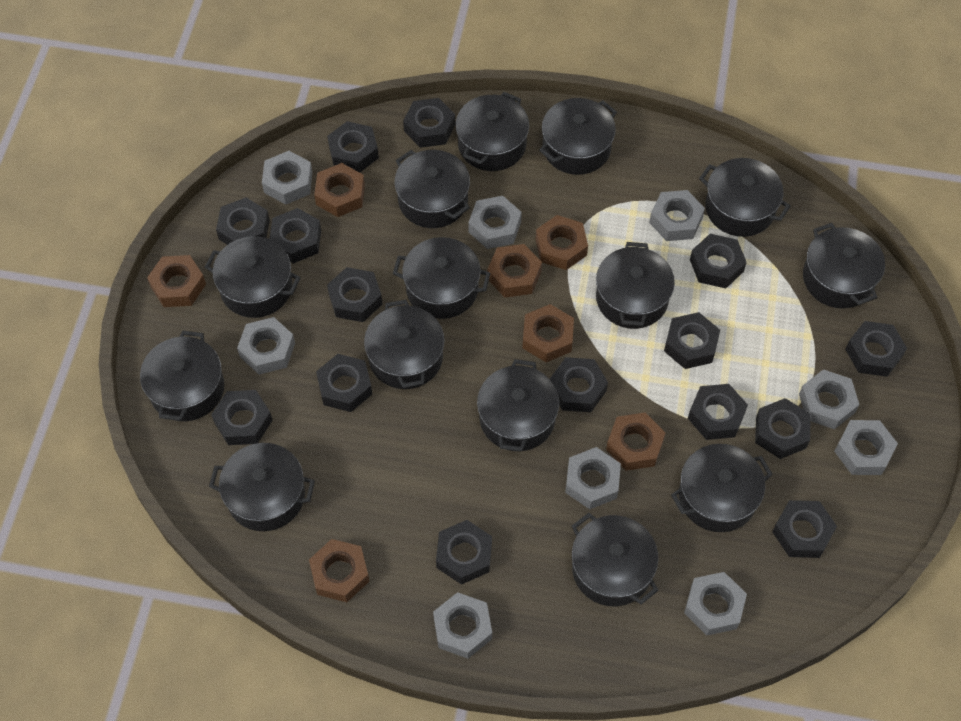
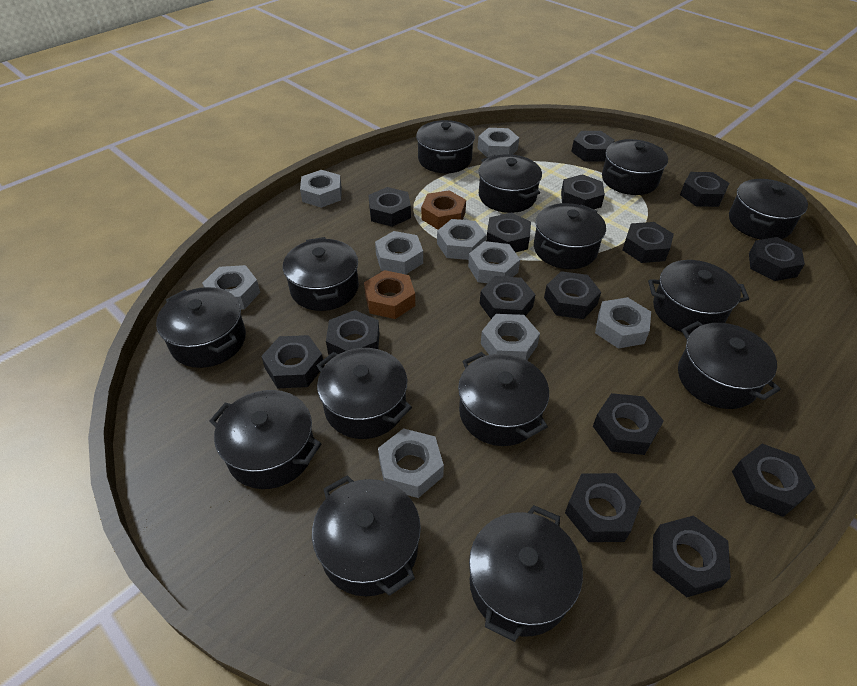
brown nut: [147,255,206,307] [309,539,370,602] [314,163,365,217] [487,244,542,298] [523,304,574,362] [536,215,588,270] [606,412,665,471] = 7 -> [364,270,415,319] [421,190,466,230] = 2

